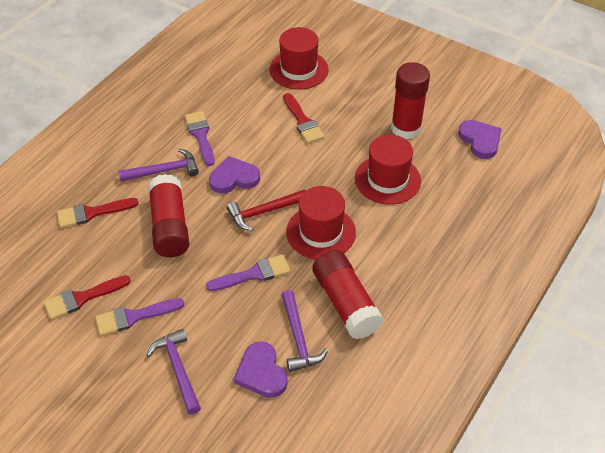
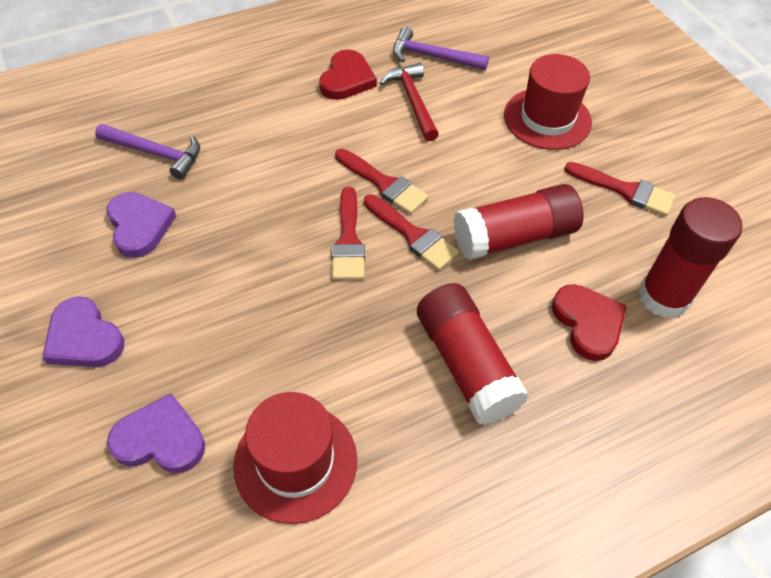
purple brush: [95,298,184,336] [185,111,215,166] [206,254,290,291] = 3 -> none = 0
purple hammer: [118,149,199,182] [147,329,201,414] [281,290,328,372] = 3 -> [95,124,200,179] [393,27,489,70] = 2
red brush: [44,275,131,320] [57,198,139,228] [283,93,325,143] = 3 -> [332,187,365,280] [335,149,429,214] [364,194,459,271] [564,162,676,216] = 4
red hat: [269,27,328,90] [286,186,356,260] [355,135,421,205] = 3 -> [233,392,357,524] [504,54,592,150] = 2
red heart: none = 0 -> [319,49,377,100] [552,284,627,361] = 2

